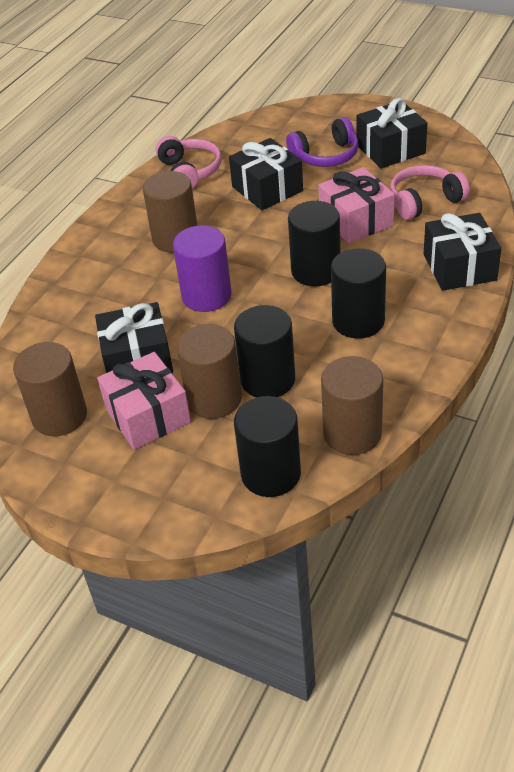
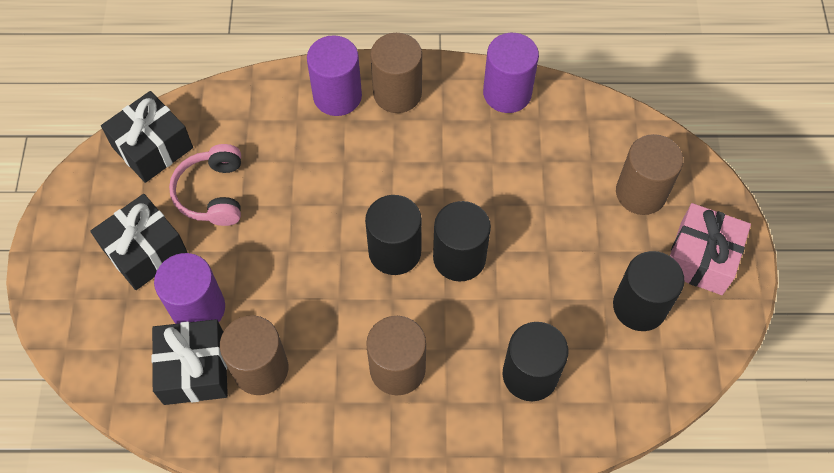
black gift: [95,302,173,373] [229,138,303,210] [357,98,427,169] [424,213,501,291] = 4 -> [90,194,188,290] [101,91,193,183] [152,319,228,405] = 3
pink gift: [97,352,191,450] [318,167,395,244] = 2 -> [670,203,751,295] = 1
pink headphones: [156,136,222,189] [390,165,470,220] = 2 -> [169,144,241,226] = 1
purple cylinder: [173,225,231,312] = 1 -> [154,253,225,324] [307,35,362,116] [483,33,539,113] = 3
purple headphones: [286,117,359,167] = 1 -> none = 0

